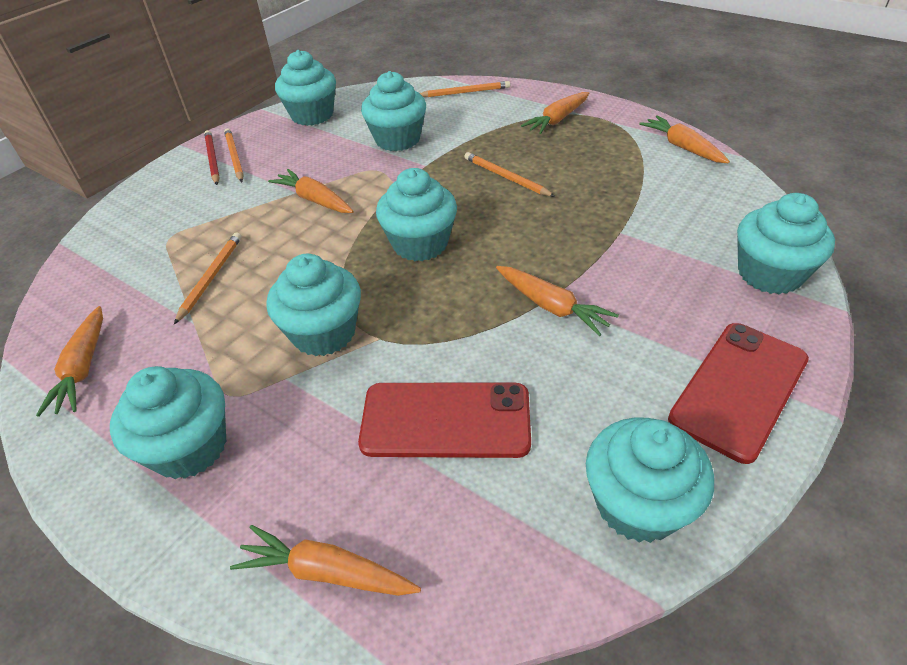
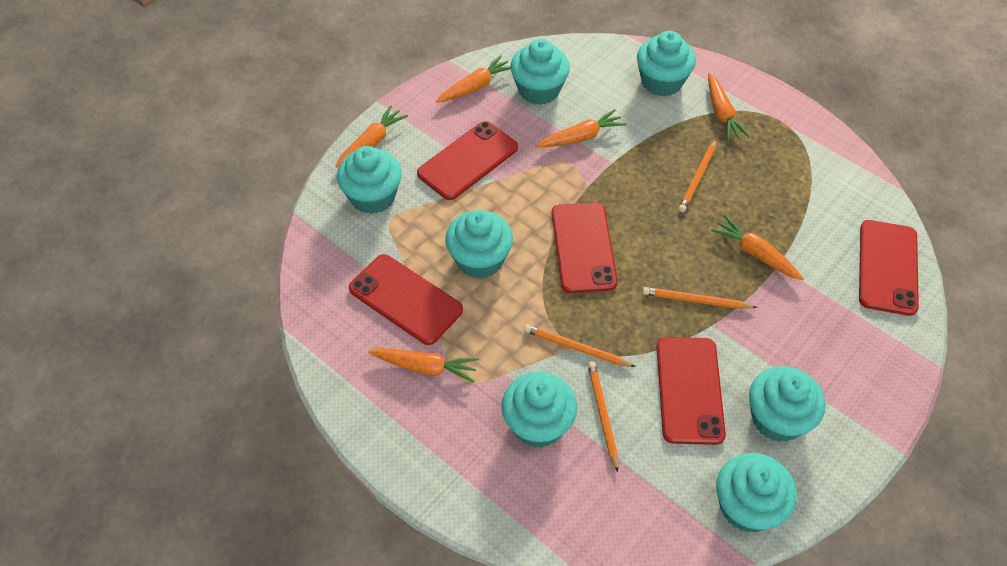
red pencil: [204,130,220,185] = 1 -> none = 0
red phone: [358,383,531,458] [668,323,809,464] = 2 -> [349,254,463,345] [417,121,518,200] [552,202,618,293] [657,337,726,445] [859,220,919,316] = 5

